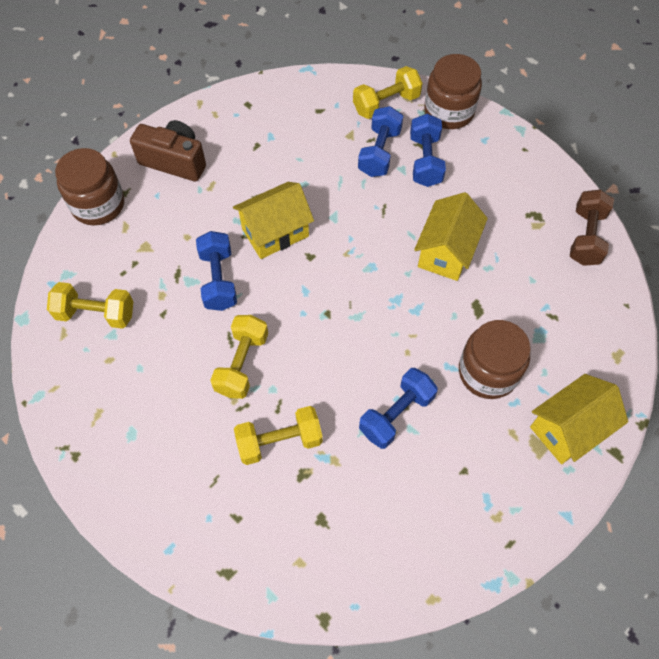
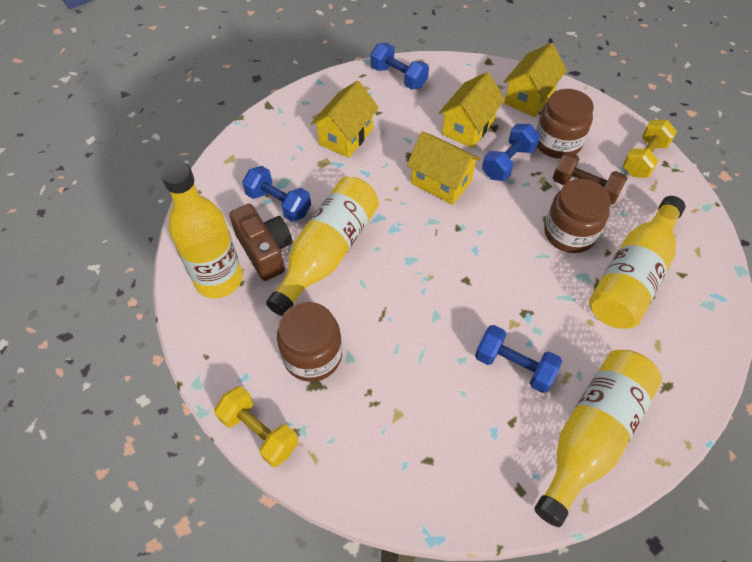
yellow bottle: none = 0 -> [161,162,243,298] [266,177,379,316] [534,350,662,527] [589,196,685,329] = 4
yellow dumbbell: [47,282,133,329] [210,315,268,399] [234,406,323,465] [353,66,422,119] = 4 -> [214,386,298,467] [623,120,677,178] = 2
yellow house: [233,182,314,259] [414,192,488,281] [530,374,628,464] = 3 -> [311,81,379,158] [407,131,481,205] [439,72,505,148] [504,43,567,117] = 4

